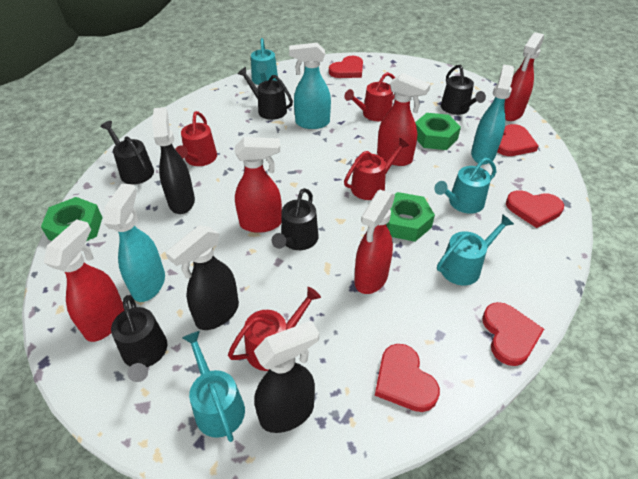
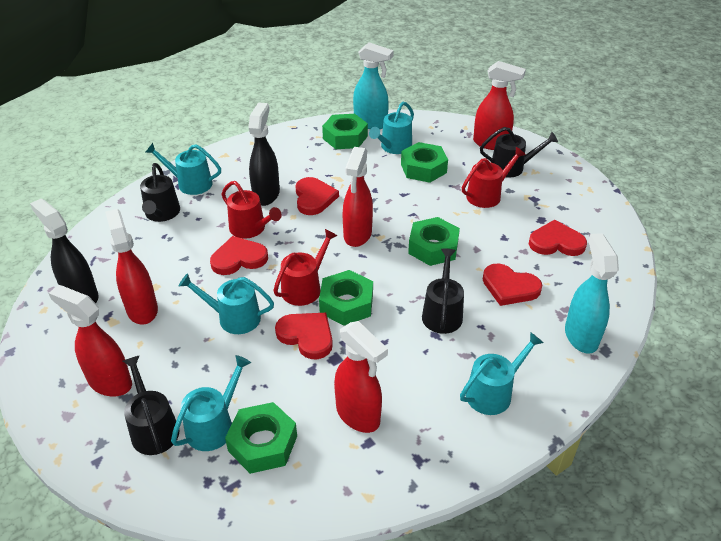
black spray bottle: [152,107,195,214] [165,225,239,330] [254,321,319,433] = 3 -> [30,199,99,303] [248,102,280,206] = 2
black watering can: [100,121,154,184] [111,295,167,382] [238,67,293,120] [272,188,318,250] [441,64,486,115] = 5 -> [123,355,179,455] [140,163,180,222] [422,249,464,334] [480,127,558,178] = 4
green nut: [41,197,103,241] [386,192,435,242] [415,113,461,150] = 3 -> [225,402,297,474] [319,270,373,326] [322,114,368,149] [401,142,448,183] [408,217,460,266] = 5
red watering can: [175,111,217,166] [228,287,321,371] [344,72,396,121] [344,138,410,200] = 4 -> [221,181,282,239] [273,229,338,306] [462,147,526,208] = 3
turquoise spray bottle: [104,184,165,302] [289,43,331,129] [471,64,514,165] = 3 -> [353,42,394,129] [565,233,619,354] = 2
turquoise watering can: [183,331,245,442] [251,38,278,85] [434,158,496,214] [437,214,514,285] = 4 -> [145,143,221,195] [171,355,251,451] [179,273,274,334] [369,102,414,154] [460,332,544,415] = 5

